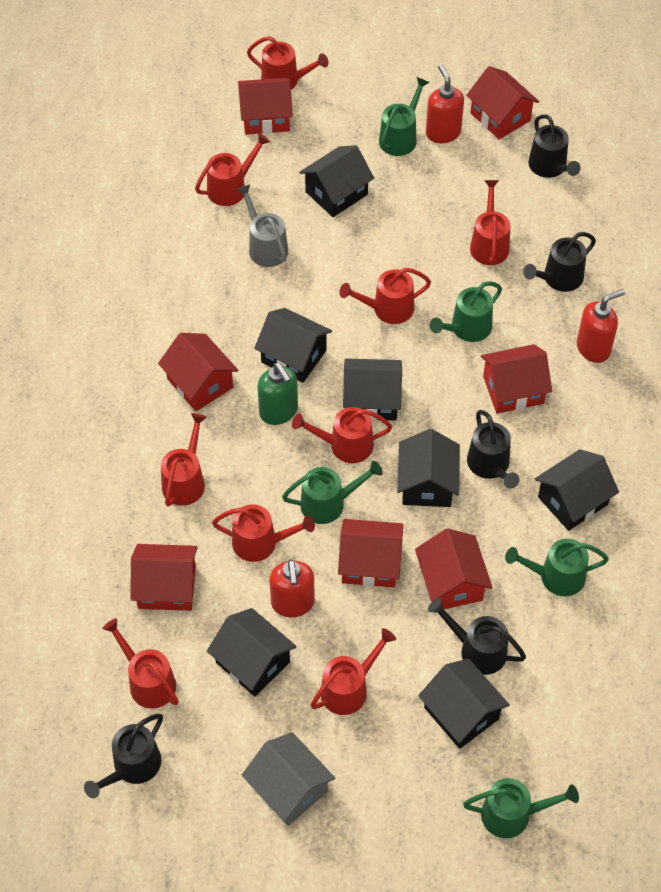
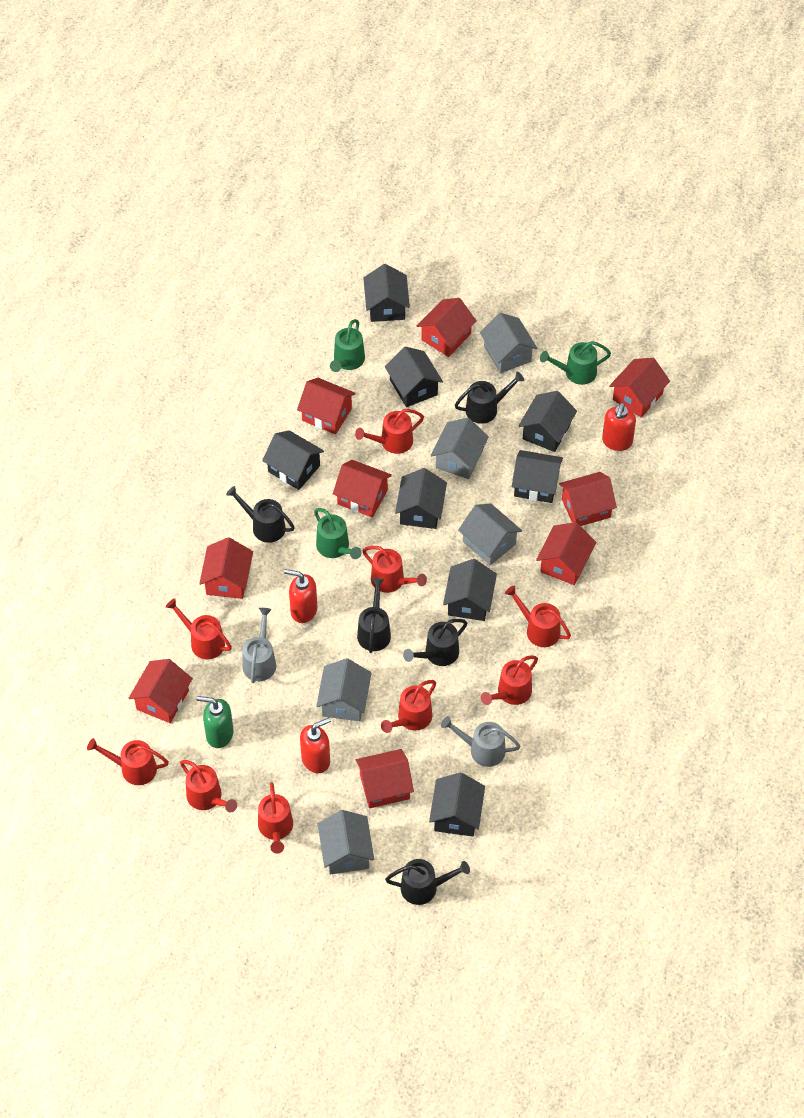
black house: [207,608,297,697] [254,308,332,383] [299,145,374,217] [343,359,402,421] [397,429,460,507] [418,659,510,749] [535,449,619,531] = 7 -> [262,430,324,490] [363,264,410,322] [385,346,443,407] [395,468,447,529] [429,772,485,837] [443,559,497,621] [512,450,563,503] [519,391,577,452] = 8
green watering can: [282,461,383,524] [379,77,430,156] [430,281,502,342] [463,778,579,838] [505,539,609,596] = 5 -> [314,508,362,559] [330,319,365,372] [540,341,611,385] = 3
grey house: [242,732,335,826] = 1 -> [316,658,372,721] [318,810,374,874] [431,418,489,479] [458,503,522,565] [480,313,538,373] = 5
grey watering can: [237,184,288,267] = 1 -> [242,608,276,683] [441,716,520,767] = 2
red house: [131,544,198,611] [158,333,238,411] [238,77,293,135] [338,519,403,587] [415,528,493,610] [466,66,539,140] [481,344,552,414] = 7 -> [129,659,193,723] [199,537,253,599] [297,378,356,434] [333,460,392,518] [356,749,414,808] [417,298,477,357] [536,522,596,585] [559,472,617,526] [609,358,670,417] = 9

